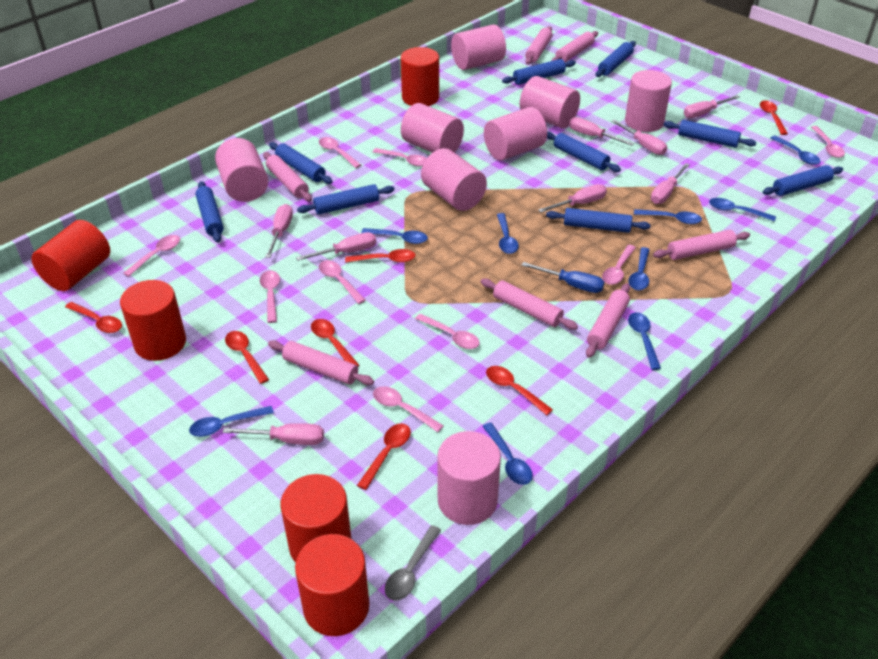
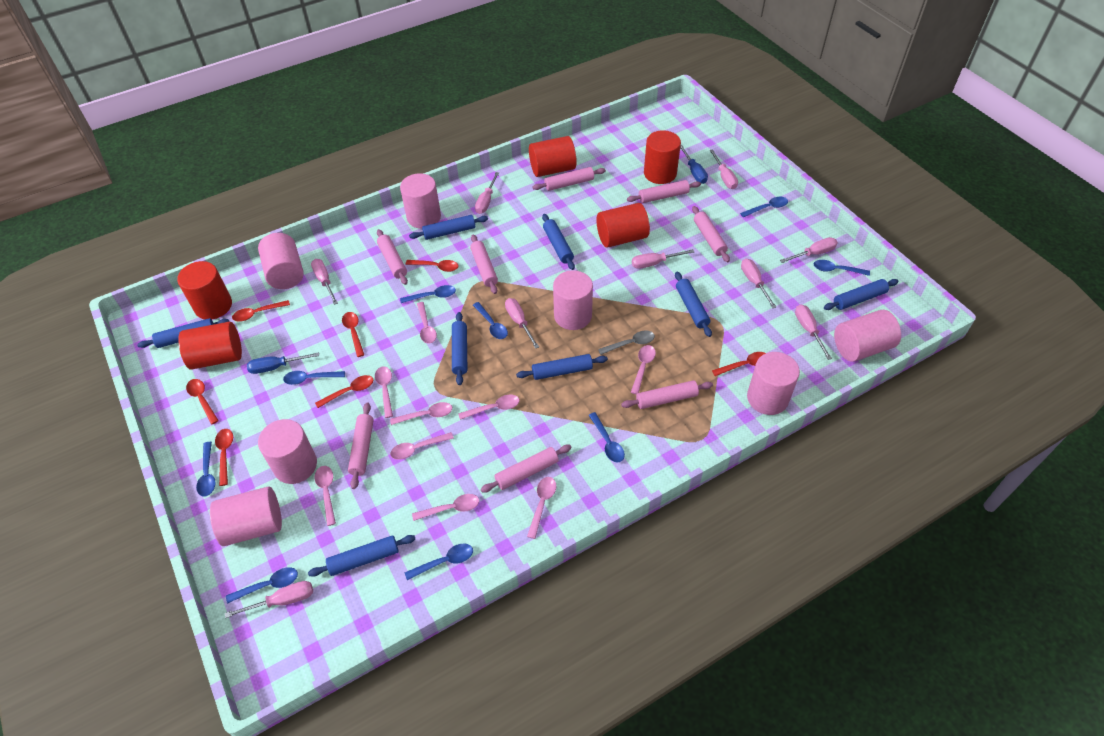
blue rolling pin: [196,181,224,242] [269,142,332,184] [297,184,395,215] [502,59,576,85] [546,208,651,233] [547,132,621,172] [596,41,636,77] [664,120,756,148] [763,165,843,196] = 9 -> [137,318,230,348] [308,535,415,577] [409,215,488,240] [452,312,467,385] [516,354,608,380] [542,214,575,270] [675,272,712,337] [824,279,898,310] = 8
blue screwdriver: [522,262,604,293] = 1 -> [247,352,319,374] [680,145,708,184] = 2
pink cylinder: [215,138,268,202] [401,103,464,153] [421,148,487,211] [438,431,501,525] [451,24,506,70] [484,107,547,161] [520,76,580,128] [625,70,672,132] = 8 -> [210,487,282,546] [258,233,304,289] [258,419,317,484] [400,173,441,229] [553,270,593,330] [747,352,800,415] [834,310,901,362] = 7
pink rolling pin: [263,152,312,202] [268,340,374,385] [481,279,578,330] [525,26,552,65] [551,31,598,62] [586,283,630,358] [653,230,750,260] = 7 -> [348,403,373,489] [377,229,408,285] [470,235,498,294] [481,445,572,493] [533,167,606,191] [621,380,713,409] [627,180,701,203] [692,206,730,263] = 8
pink screwdriver: [223,423,324,445] [265,204,293,258] [296,232,376,261] [538,184,607,213] [569,117,634,146] [612,119,667,155] [651,163,690,204] [684,95,740,118] = 8 -> [225,581,313,618] [311,259,338,305] [475,172,499,214] [505,298,539,349] [632,249,694,269] [710,149,738,189] [741,259,776,308] [780,237,838,263] [795,304,832,360] = 9

